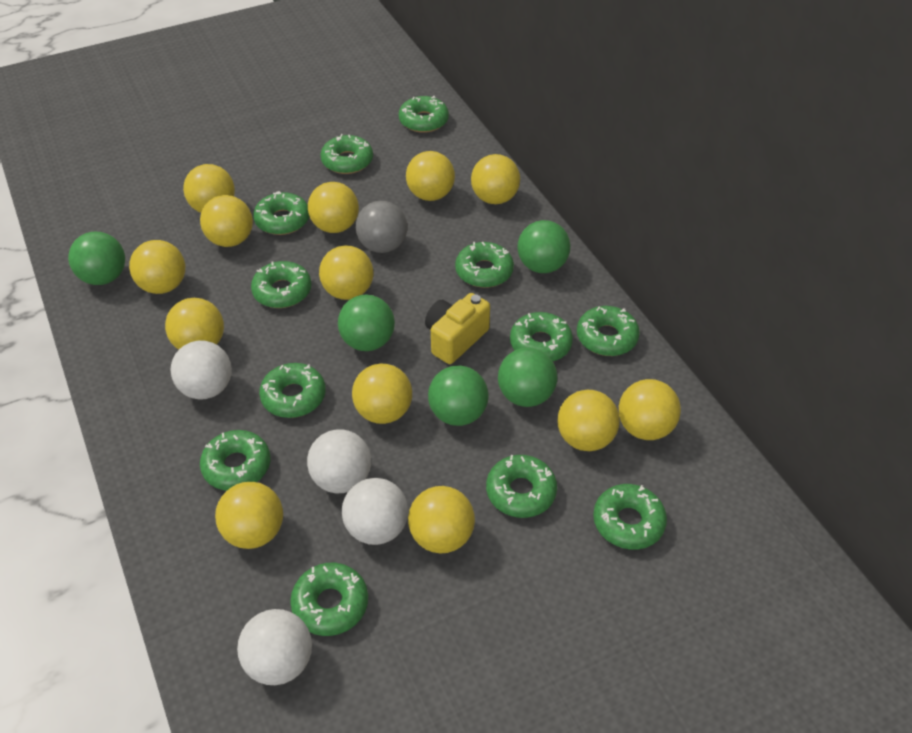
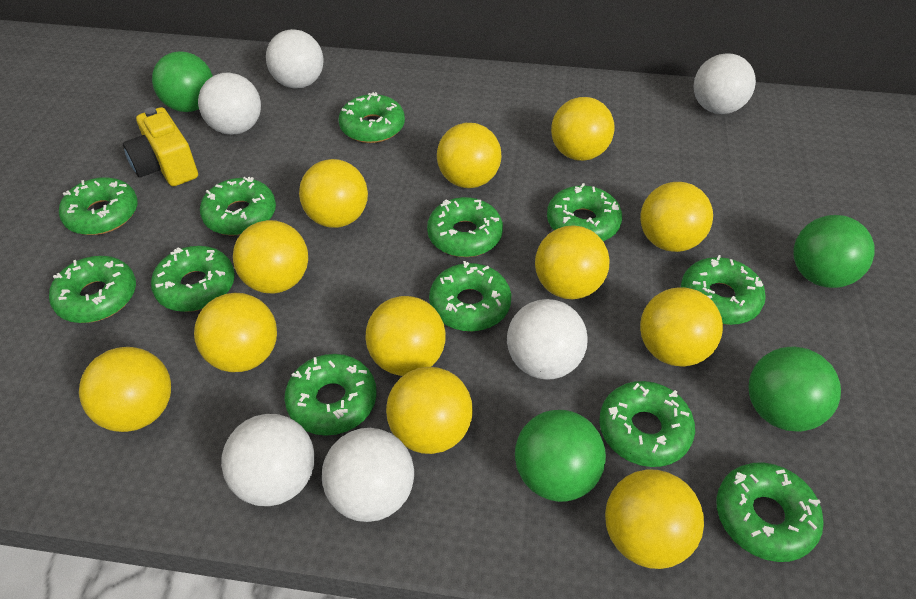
green ball: [68,232,125,285] [338,295,395,351] [428,366,488,426] [498,348,557,407] [518,220,570,273] = 5 -> [152,51,213,112] [515,410,606,502] [749,347,841,432] [794,215,875,288] = 4
grey ball: [356,201,407,253] = 1 -> none = 0
white ball: [171,341,232,400] [237,609,312,685] [307,429,371,493] [342,478,408,545] = 4 -> [198,72,261,135] [221,414,315,506] [266,29,324,89] [322,428,414,522] [507,299,588,380] [694,53,756,114] = 6
yellow ball: [129,240,185,294] [165,298,224,350] [183,164,235,213] [200,195,253,247] [215,482,283,549] [308,182,359,233] [319,245,373,300] [352,364,412,424] [406,151,455,201] [408,486,475,553] [471,154,520,204] [557,390,620,451] [619,379,681,440] = 13 -> [79,347,171,432] [194,293,277,372] [233,220,308,294] [299,159,368,228] [365,296,446,376] [386,367,473,454] [437,123,501,188] [535,225,610,299] [551,97,615,161] [605,470,704,569] [640,182,713,252] [640,287,723,367] = 12

